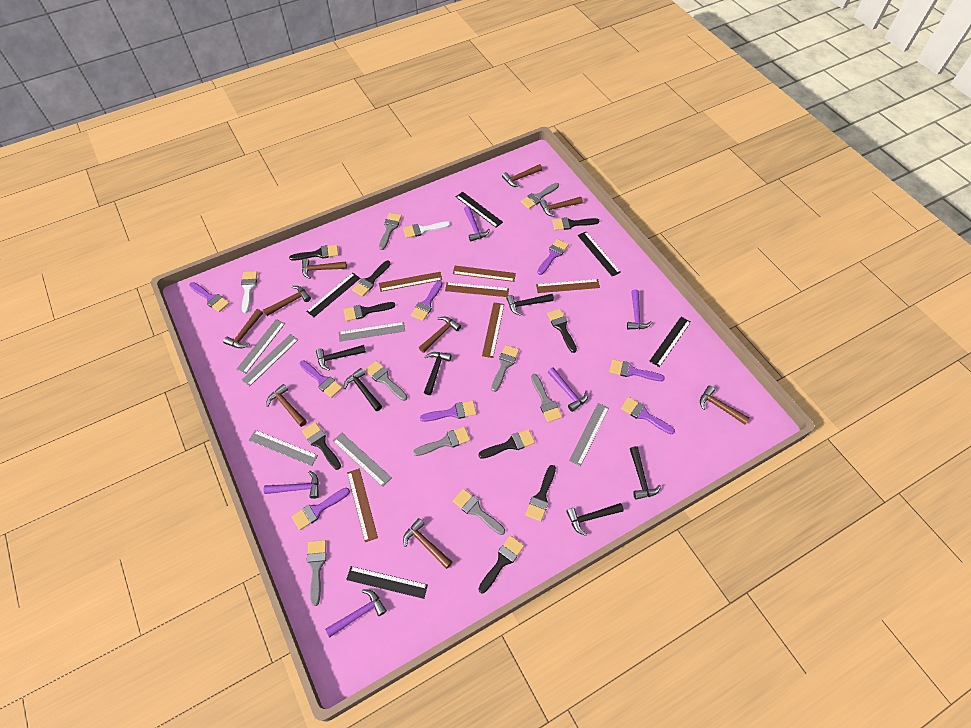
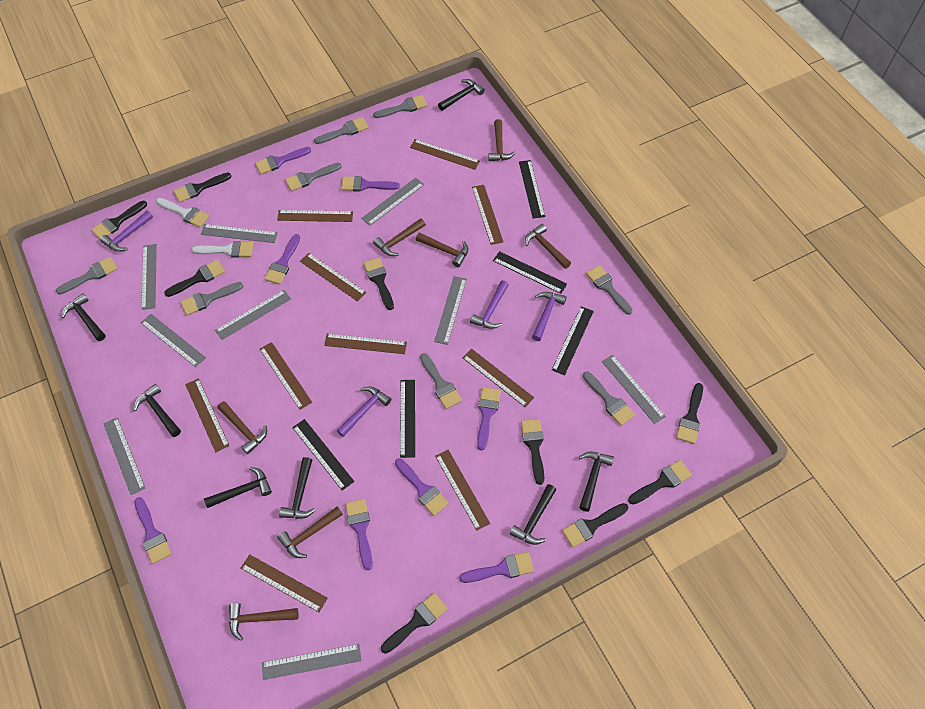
black hammer: [316,345,366,370] [344,368,382,411] [424,352,452,395] [506,294,554,316] [566,503,624,536] [630,446,661,500] = 6 -> [62,293,106,341] [134,384,181,437] [204,467,272,508] [279,457,315,519] [438,79,485,111] [510,484,556,545] [579,452,614,512] = 7
brown hammer: [223,309,263,348] [263,286,311,316] [266,384,307,427] [302,259,347,279] [403,518,452,569] [419,316,461,353] [502,164,542,187] [540,197,583,217] [700,385,750,425] = 9 -> [217,401,267,454] [229,603,298,641] [277,507,343,558] [373,218,426,256] [416,232,468,267] [488,119,516,161] [525,224,571,269] = 7
brown ruler: [347,469,378,542] [379,272,442,292] [445,282,509,297] [453,266,516,282] [482,303,504,358] [536,279,600,293] = 6 -> [185,378,230,452] [241,554,328,612] [259,342,312,410] [277,210,353,222] [300,253,367,302] [324,334,407,354] [410,139,480,170] [435,450,490,531] [462,349,534,407] [472,185,503,245] = 10
grey ruler: [236,319,285,374] [242,334,298,386] [249,430,318,466] [333,433,392,487] [339,322,405,341] [569,403,609,466] = 6 -> [104,417,145,495] [141,244,157,310] [141,314,206,367] [201,224,278,243] [215,290,291,340] [262,644,361,680] [361,178,424,226] [434,276,467,345] [602,355,666,424] = 9
purple hammer: [263,471,319,499] [325,589,387,637] [464,206,490,242] [548,367,588,412] [627,289,652,329] = 5 -> [100,211,153,252] [337,386,391,437] [470,280,509,329] [532,292,567,341] = 4

